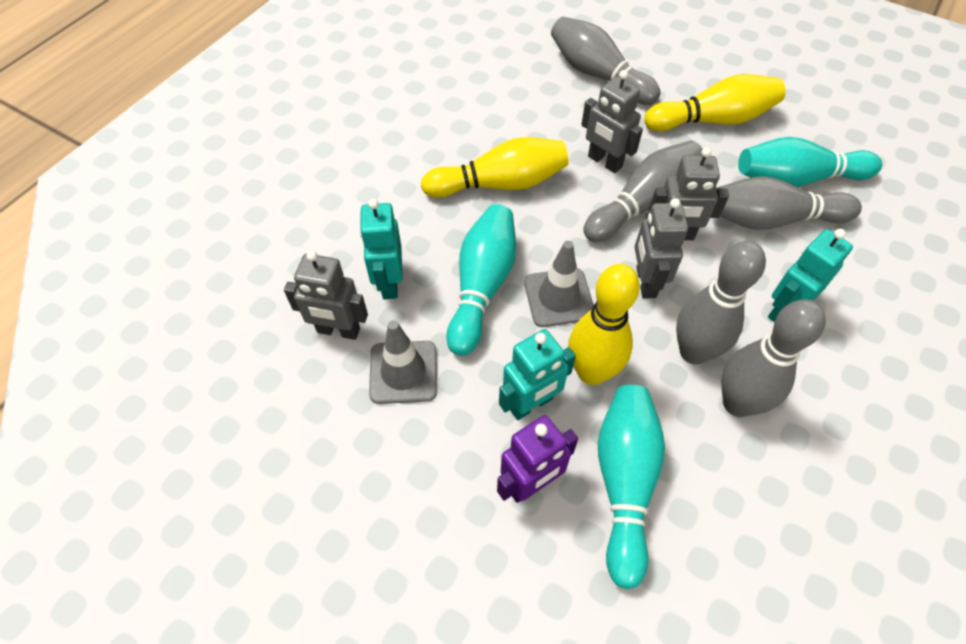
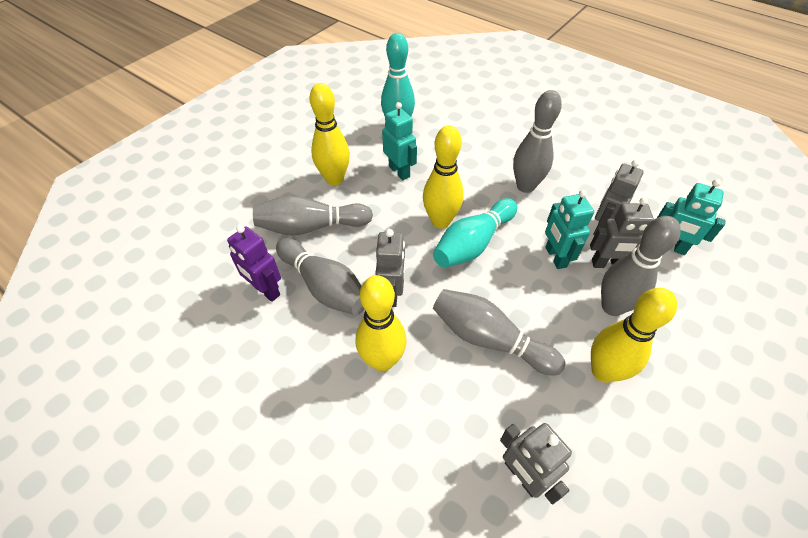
grey traffic cone: [369,320,437,404] [524,241,594,327] = 2 -> none = 0
turquoise bowling pin: [446,204,516,356] [598,385,665,589] [738,137,882,187] = 3 -> [381,33,415,116] [433,198,517,268] = 2
yellow bowling pin: [421,137,568,198] [568,264,640,385] [644,74,785,131] = 3 -> [310,83,350,185] [356,275,407,371] [423,125,464,229] [591,288,677,383] = 4

